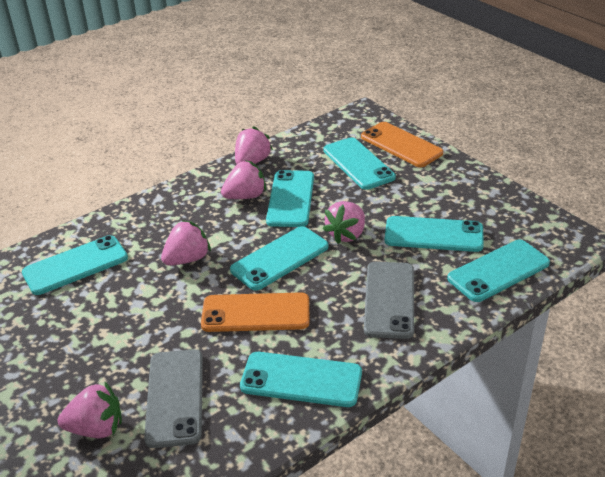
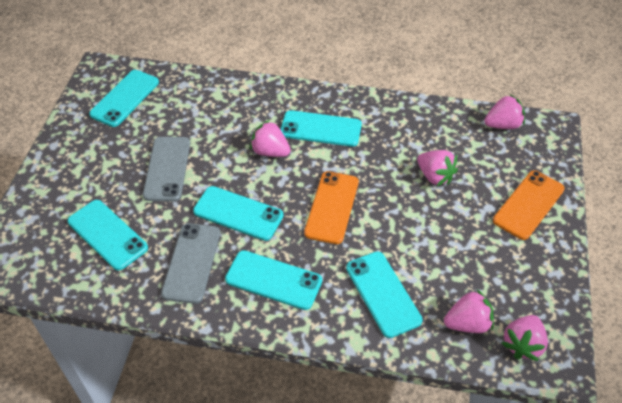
turquoise phone: [22,235,128,295] [230,226,329,290] [240,352,362,407] [266,170,314,227] [323,137,396,190] [385,216,484,252] [447,240,550,302] = 7 -> [67,200,148,271] [89,70,159,127] [193,186,284,241] [225,250,322,310] [280,110,362,147] [346,251,423,338] = 6

